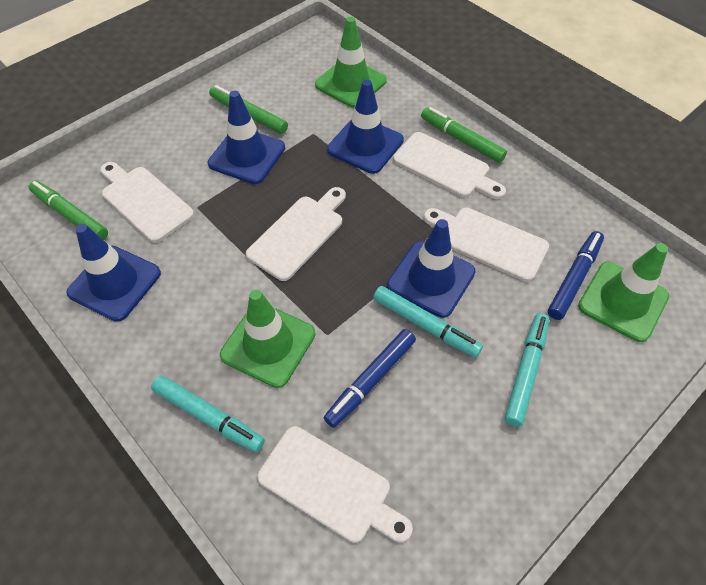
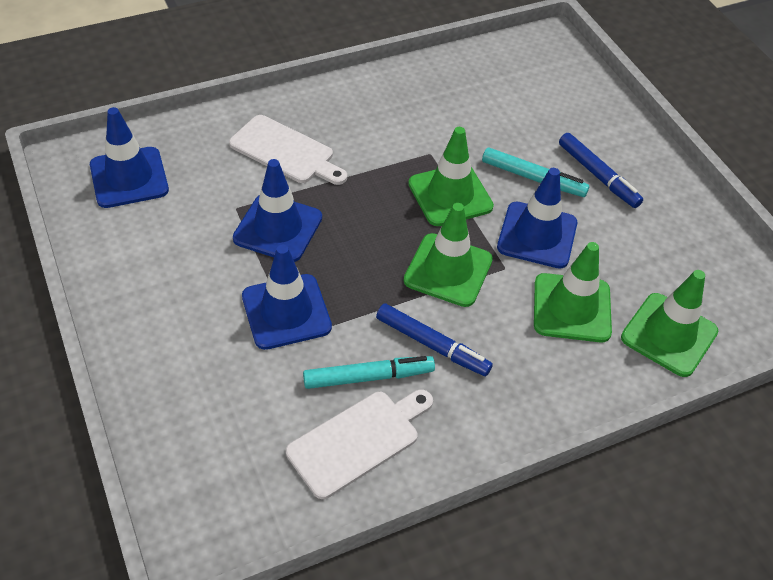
green marker: [29,181,108,240] [209,85,288,134] [421,107,507,163] = 3 -> none = 0
green traffic cone: [220,289,316,388] [315,17,387,108] [578,243,669,342] = 3 -> [404,203,493,307] [408,127,494,226] [534,242,612,342] [621,270,718,377] = 4
turquoise marker: [151,375,265,453] [373,286,483,358] [505,313,549,427] = 3 -> [303,356,435,389] [482,147,589,197] = 2
white cutting board: [100,162,194,243] [246,187,346,281] [257,426,413,543] [393,132,506,199] [424,208,549,282] = 5 -> [229,115,347,185] [286,390,433,499] = 2

